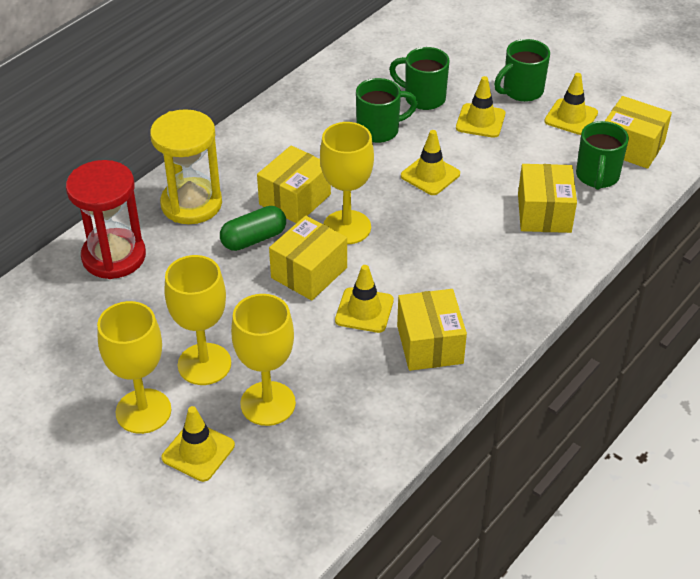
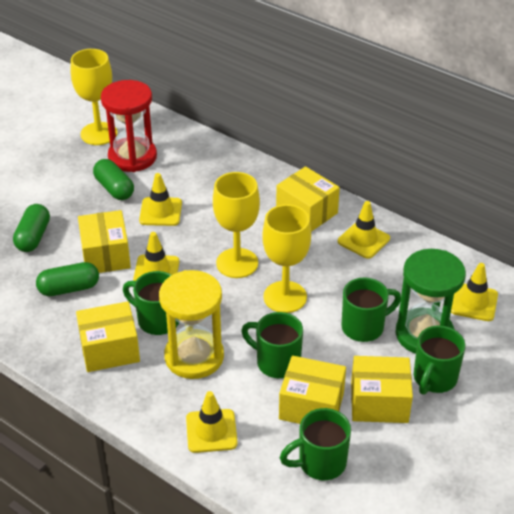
green capsule: [220,206,286,251] = 1 -> [13,204,50,252] [36,262,99,296] [93,159,134,200] = 3
green hourglass: none = 0 -> [396,249,466,354] = 1
green mug: [356,78,418,143] [389,47,450,110] [494,39,550,102] [576,121,629,190] = 4 -> [123,271,179,335] [241,312,303,378] [280,408,351,480] [341,277,401,342] [414,326,466,395] = 5
yellow goblet: [97,301,171,434] [165,255,231,385] [231,294,296,426] [320,122,374,244] = 4 -> [71,49,117,145] [213,172,260,278] [262,204,311,313] = 3

